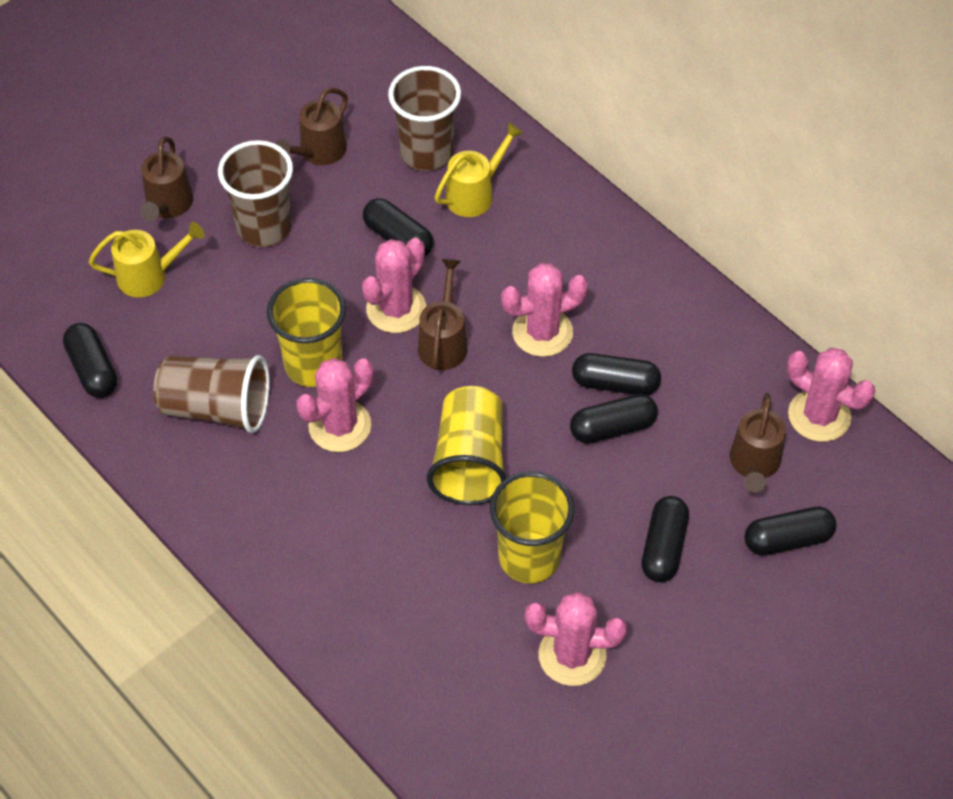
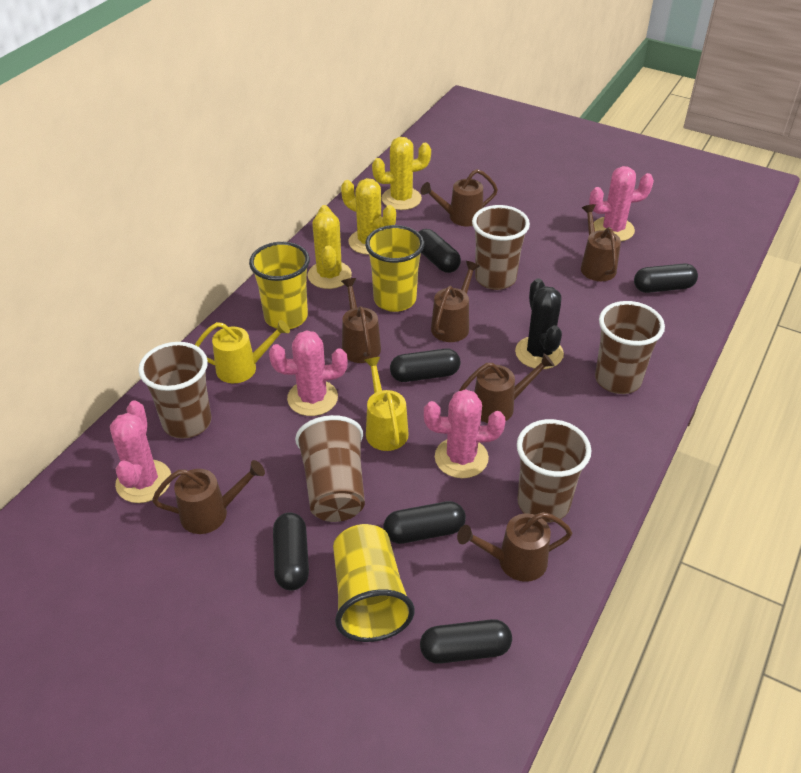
black cactus: none = 0 -> [515,278,564,369] = 1
brown cup: [153,355,270,433] [218,140,293,247] [388,66,461,171] = 3 -> [138,342,211,439] [295,415,365,522] [472,205,530,290] [517,419,592,523] [595,301,665,394] = 5
brown watering can: [140,137,193,221] [275,88,348,165] [418,259,468,370] [730,393,786,492] = 4 -> [152,460,265,534] [341,278,381,363] [421,169,498,226] [431,261,480,342] [457,512,572,582] [459,353,555,423] [581,204,621,281] = 7
pink cactus: [296,358,373,452] [362,238,426,333] [501,263,588,357] [525,592,627,686] [787,348,875,442] = 5 -> [110,401,171,503] [269,330,348,416] [424,389,505,478] [589,166,654,241] = 4
yellow cactus: none = 0 -> [307,205,352,289] [341,178,396,255] [372,137,431,210] = 3

